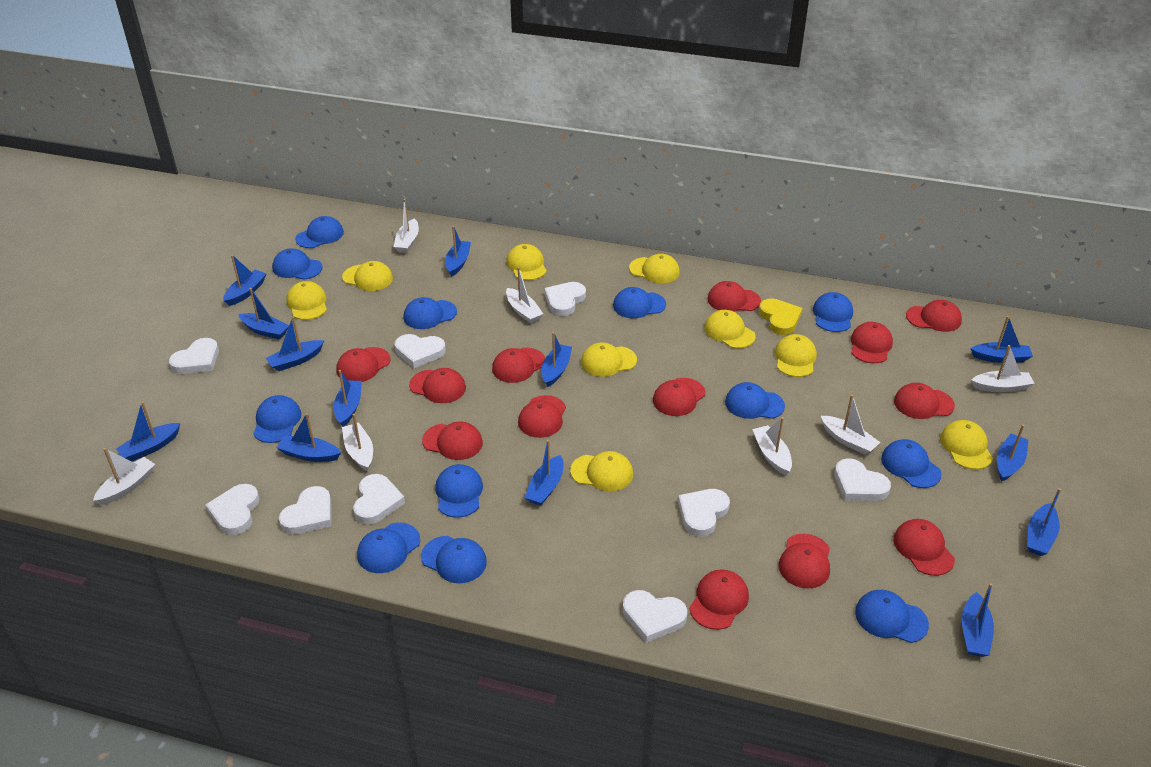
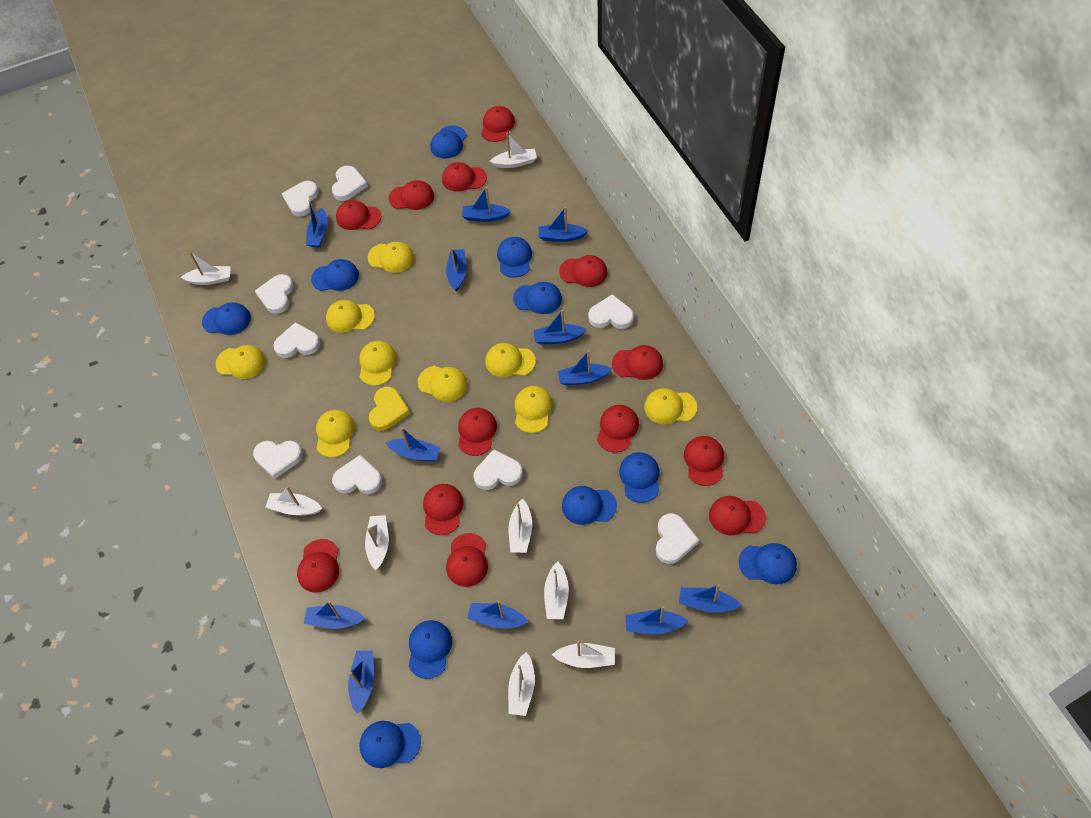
blue boat: [116,402,181,461] [223,255,266,306] [238,288,289,339] [266,316,324,371] [277,413,341,462] [334,370,362,427] [445,226,471,276] [524,440,563,506] [542,332,572,387] [962,583,994,657] [970,316,1033,363] [997,424,1028,482] [1027,488,1061,556] = 13 -> [304,601,365,629] [306,200,327,247] [348,651,374,714] [386,428,441,462] [446,248,467,291] [462,187,511,222] [467,601,529,629] [534,310,587,344] [539,207,588,242] [558,351,612,385] [625,606,688,634] [679,584,742,613] = 12
blue cap: [253,395,301,443] [272,248,323,280] [295,216,344,248] [357,523,420,573] [404,297,457,329] [421,536,487,583] [435,464,483,518] [613,287,666,318] [725,382,785,419] [813,292,853,332] [855,590,929,643] [881,439,942,488] = 12 -> [202,302,251,335] [311,259,359,291] [359,721,421,768] [409,620,452,679] [431,125,466,159] [497,237,532,278] [513,282,562,314] [562,486,617,525] [619,452,660,503] [739,543,797,584] = 10
white boat: [93,448,155,505] [342,414,373,471] [394,199,419,253] [506,267,543,323] [752,417,792,475] [821,395,880,455] [971,345,1035,392] = 7 -> [181,252,231,285] [266,486,322,515] [365,515,389,570] [490,133,537,168] [508,499,532,553] [508,652,535,716] [544,561,569,619] [552,640,615,668] = 8

